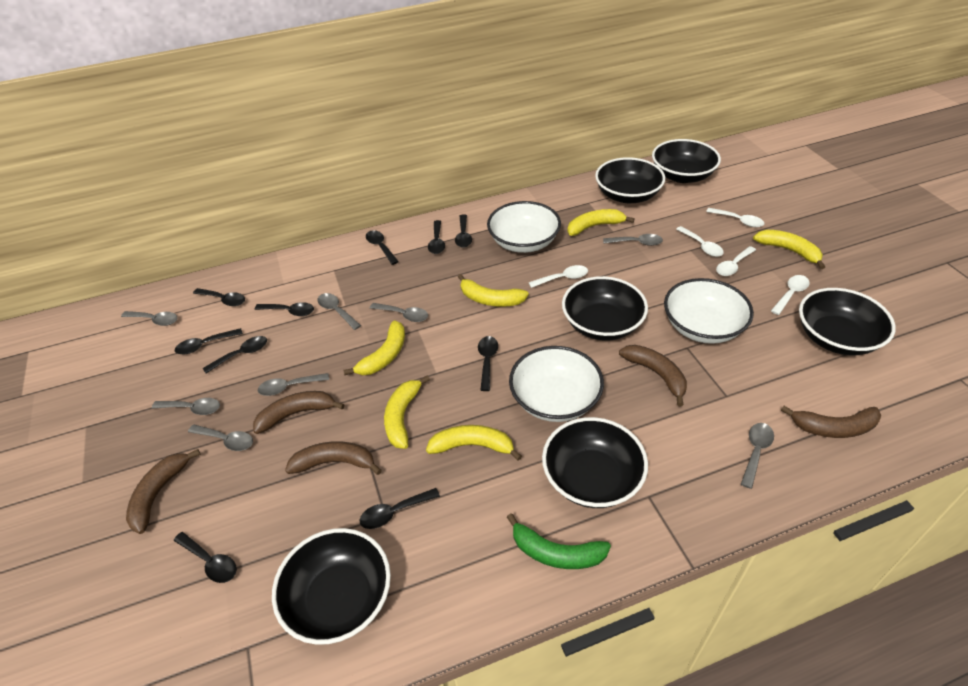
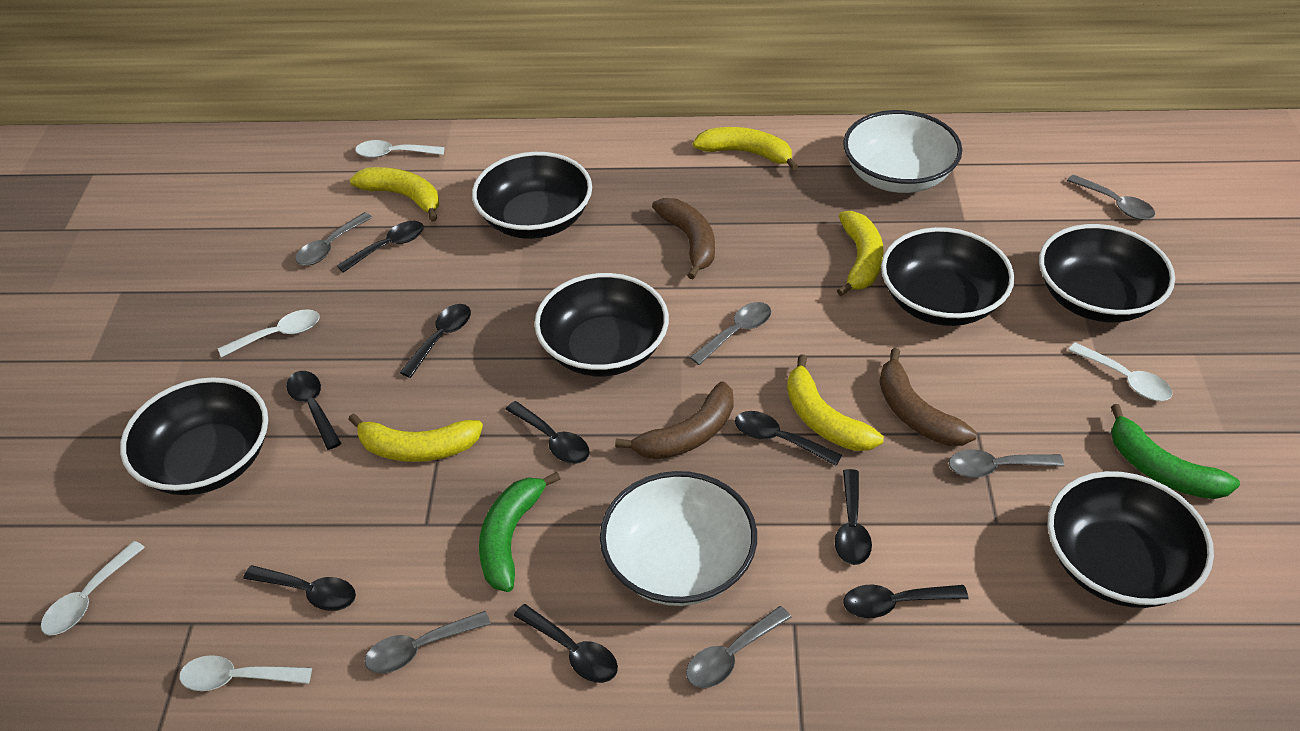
black spoon: [174,532,237,583] [175,328,243,354] [193,288,245,306] [203,336,267,373] [254,302,314,316] [360,488,440,529] [366,230,399,265] [428,220,445,254] [455,214,472,248] [478,336,498,391] = 10 -> [243,565,356,611] [287,371,342,450] [337,221,424,273] [399,304,471,378] [505,401,590,464] [513,604,618,683] [735,411,842,466] [835,469,872,565] [843,585,968,618] = 9
brown banana: [126,449,200,534] [253,391,344,434] [285,441,382,475] [619,345,687,406] [781,406,881,438] = 5 -> [615,381,734,460] [652,198,715,279] [879,348,977,446] = 3
green banana: [507,513,611,569] = 1 -> [479,471,561,592] [1111,404,1240,499] = 2
grey spoon: [121,311,177,326] [152,398,220,415] [188,425,253,451] [257,373,329,396] [317,293,361,330] [370,303,428,322] [603,234,663,246] [741,423,774,489] = 8 -> [295,212,373,266] [365,611,491,673] [686,606,792,688] [690,302,771,365] [949,449,1064,477] [1067,175,1155,220] = 6
white bowl: [487,201,561,253] [509,346,604,422] [664,278,754,344] = 3 -> [600,471,757,606] [843,110,962,193] = 2
yellow banana: [343,320,405,375] [384,375,430,449] [426,425,522,461] [458,274,529,307] [567,209,634,236] [753,230,825,269] = 6 -> [348,413,483,462] [350,167,439,222] [693,127,799,171] [787,354,884,451] [837,211,883,296] = 5

